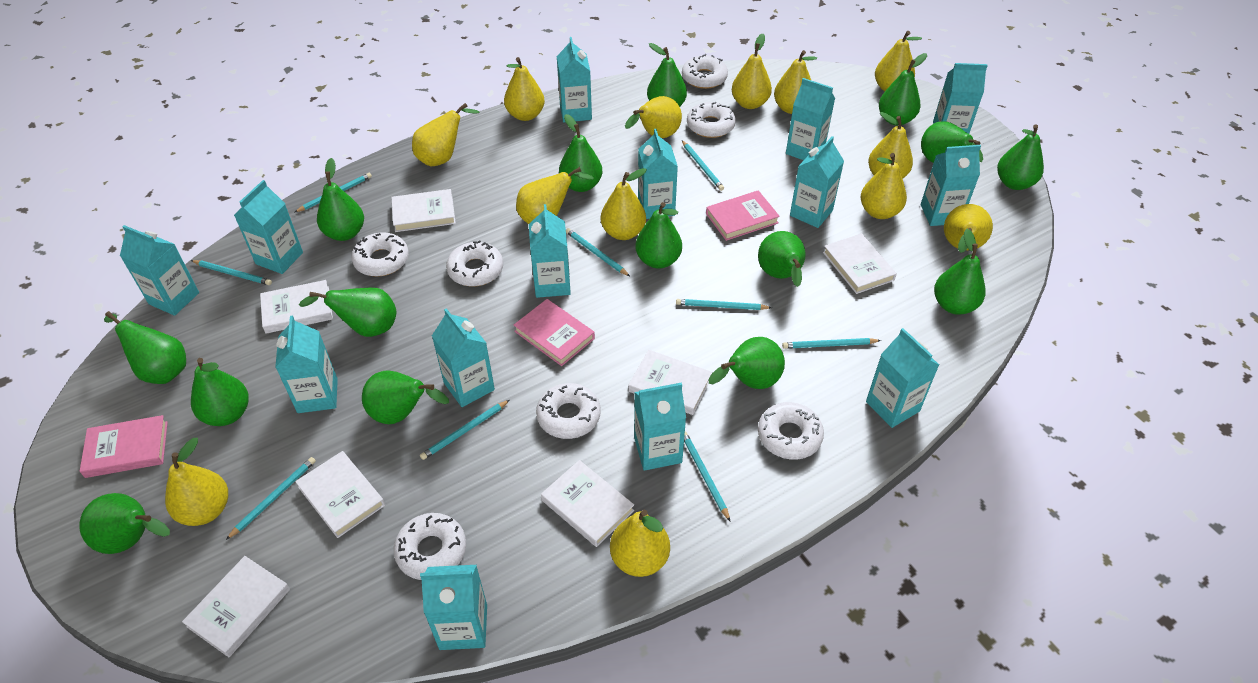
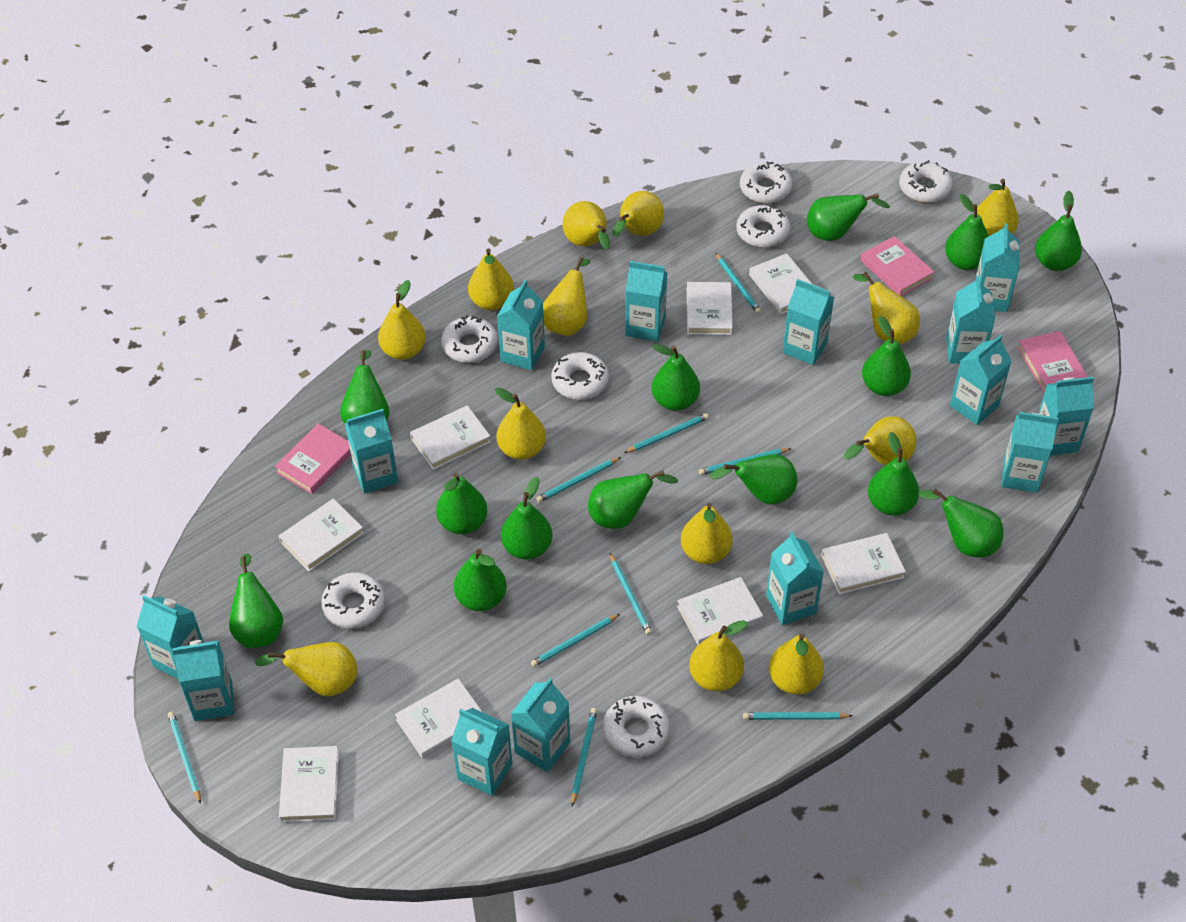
green pear: [79,493,170,554] [104,311,186,384] [191,358,249,426] [299,288,396,337] [317,158,364,241] [362,370,449,424] [559,114,602,192] [635,202,682,269] [647,43,687,107] [708,337,785,389] [758,231,806,287] [879,53,927,126] [921,121,983,163] [934,229,985,315] [997,124,1044,190] = 15 -> [229,554,283,648] [340,350,389,424] [436,473,487,534] [454,549,507,611] [501,477,553,560] [588,470,678,529] [652,344,700,411] [709,454,797,505] [807,194,890,241] [862,316,911,396] [868,432,919,516] [919,489,1003,557] [945,194,989,270] [1035,191,1082,271] = 14
white book: [182,556,290,657] [260,280,333,334] [295,451,385,538] [391,189,456,232] [541,460,634,547] [628,350,712,415] [823,233,897,294] = 7 -> [279,498,364,572] [279,746,339,822] [395,678,482,759] [410,405,491,470] [677,577,763,645] [687,282,733,335] [749,253,812,315] [821,533,906,595] = 8

